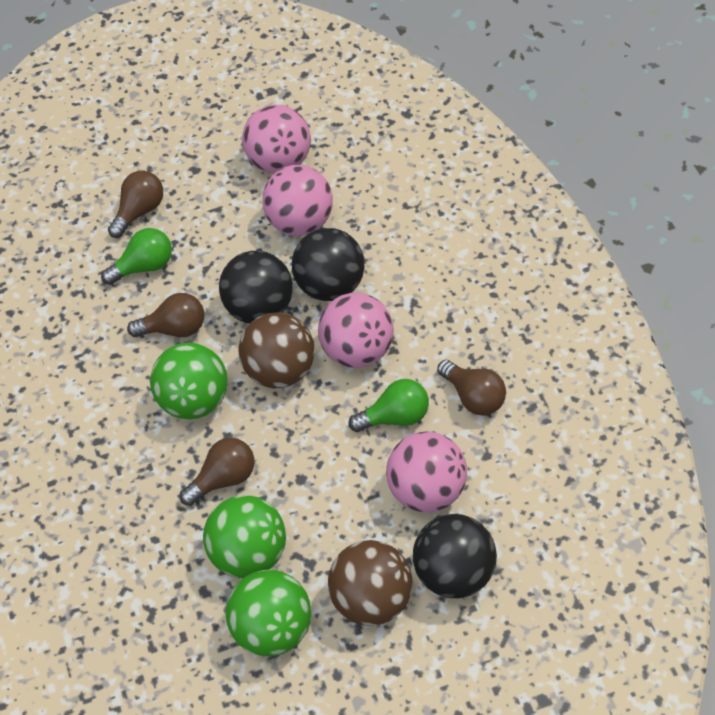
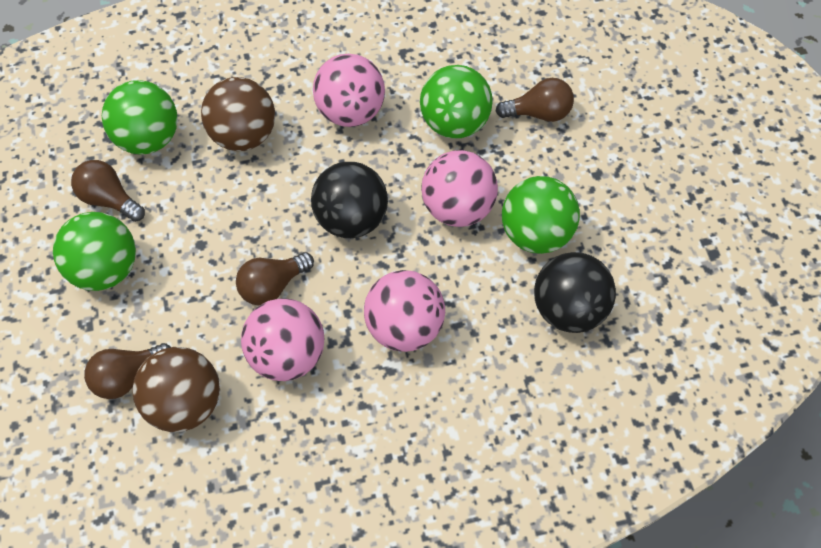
black ball: [219,251,293,324] [292,228,364,301] [413,514,497,598] = 3 -> [311,162,388,238] [534,252,616,333] = 2
green ball: [150,342,228,419] [203,495,286,578] [226,570,311,656] = 3 -> [53,212,136,291] [102,80,178,155] [420,65,493,139] [502,176,580,254] = 4
green light bulb: [101,228,172,285] [348,379,429,432] = 2 -> none = 0

